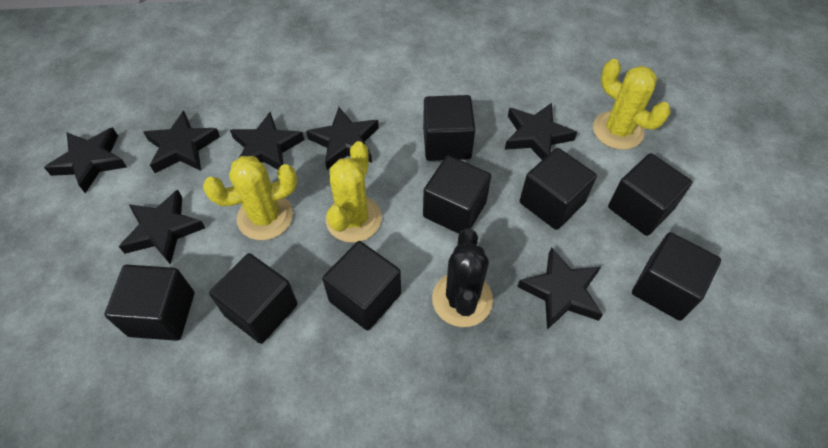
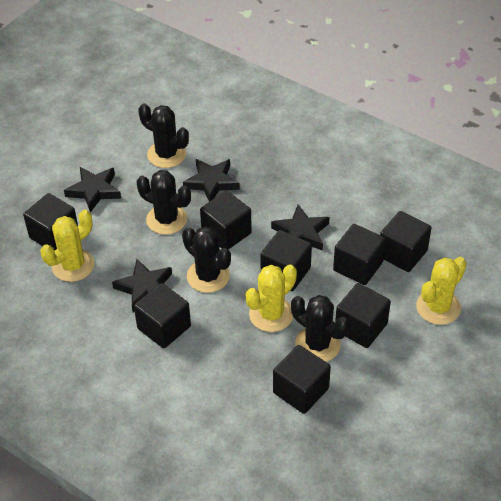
black cactus: [432,228,493,327] = 1 -> [137,170,191,235] [139,104,189,168] [182,226,231,293] [291,295,349,362] = 4
black star: [44,127,127,193] [119,190,205,265] [143,111,220,173] [230,112,304,170] [306,107,379,170] [505,103,577,160] [517,247,603,330] = 7 -> [64,167,121,213] [112,259,172,312] [183,159,240,202] [271,204,330,251] = 4

